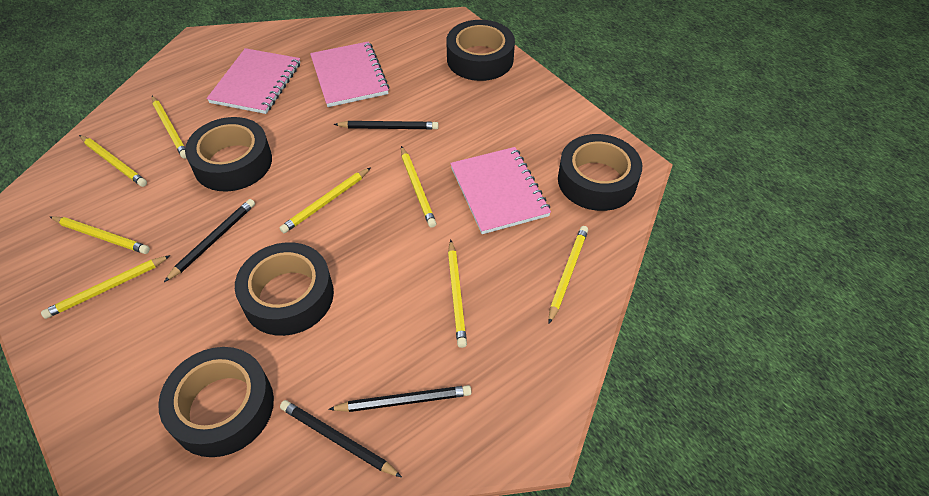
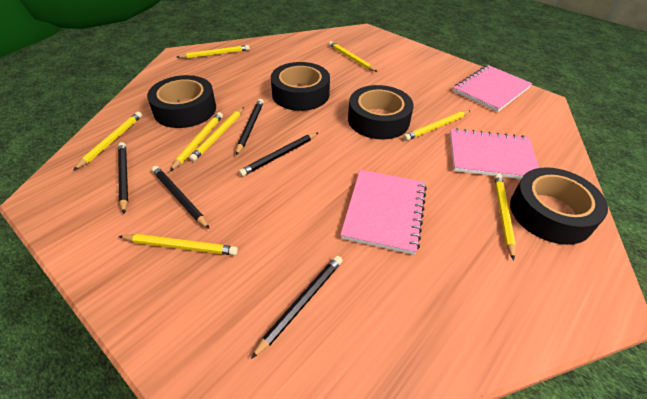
black pencil: [164,199,255,282] [280,400,402,477] [328,385,472,412] [334,121,439,130] = 4 -> [118,142,128,213] [152,166,210,229] [236,99,264,155] [239,132,319,176] [251,256,343,359] = 5
black tape: [158,347,274,457] [185,117,272,191] [235,242,334,336] [446,20,515,81] [558,134,642,211] = 5 -> [147,75,216,128] [271,62,330,111] [348,85,414,139] [510,167,608,245] = 4

